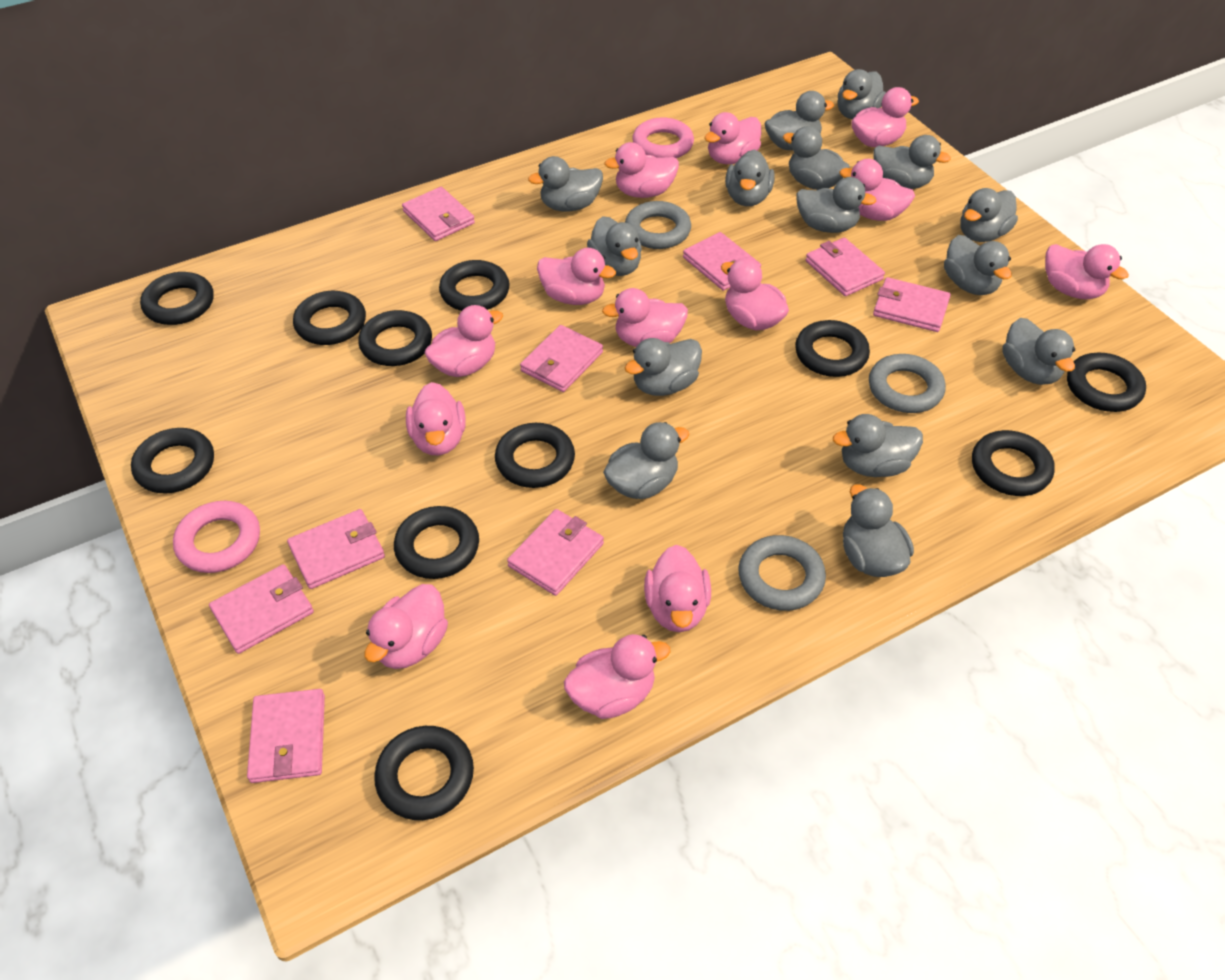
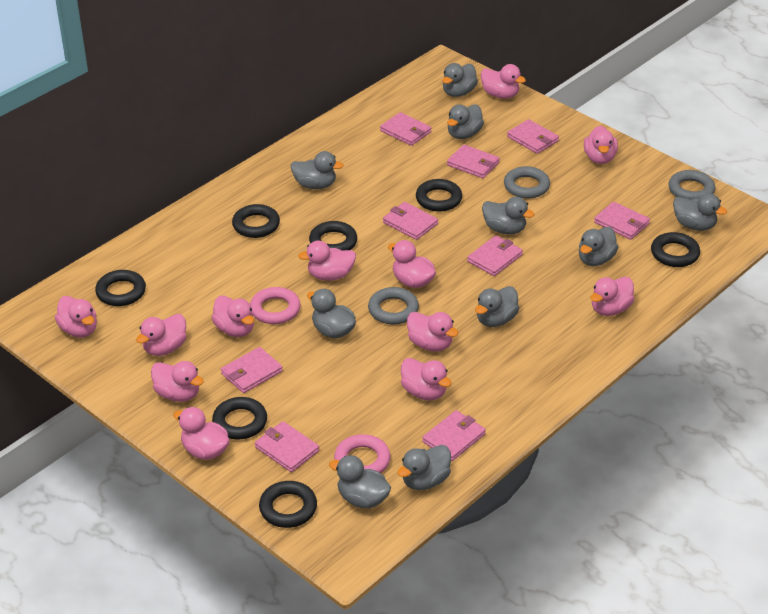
black ring: [131,428,214,493] [140,272,213,325] [293,291,366,345] [358,310,432,366] [374,726,474,820] [394,506,479,579] [439,260,510,311] [495,423,575,488] [795,320,870,377] [972,430,1055,496] [1067,353,1146,412] = 11 -> [95,270,146,306] [212,397,267,439] [232,204,280,238] [259,481,317,528] [309,221,357,250] [416,179,462,212] [651,232,700,267] = 7
grey duck: [528,156,603,211] [587,216,642,276] [603,422,689,499] [625,338,702,396] [725,150,775,206] [764,91,834,150] [783,126,850,190] [796,177,876,233] [833,414,923,477] [837,69,886,119] [843,484,914,577] [873,135,951,189] [944,235,1012,295] [961,188,1018,242] [1003,318,1075,385] = 15 -> [291,151,343,189] [307,289,356,339] [329,455,391,508] [397,445,451,490] [442,63,478,97] [447,104,484,139] [475,286,519,327] [482,197,534,234] [579,227,619,266] [673,193,727,231] = 10
pink duck: [364,584,448,669] [406,382,466,455] [424,305,503,377] [537,248,616,305] [564,634,670,719] [602,288,688,347] [604,142,679,198] [644,545,711,632] [704,112,761,164] [721,258,789,330] [839,159,915,221] [851,87,919,147] [1045,244,1129,299] = 13 -> [55,296,97,338] [136,314,187,356] [151,361,204,402] [173,407,230,460] [212,296,254,337] [298,240,356,281] [388,240,436,288] [401,358,452,401] [407,312,458,352] [481,64,526,99] [584,126,618,164] [590,277,635,316] = 12

